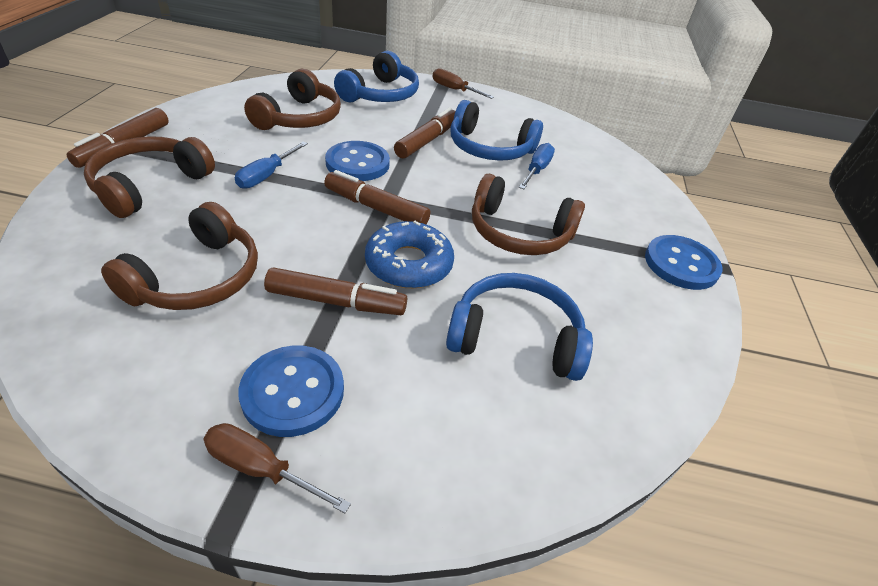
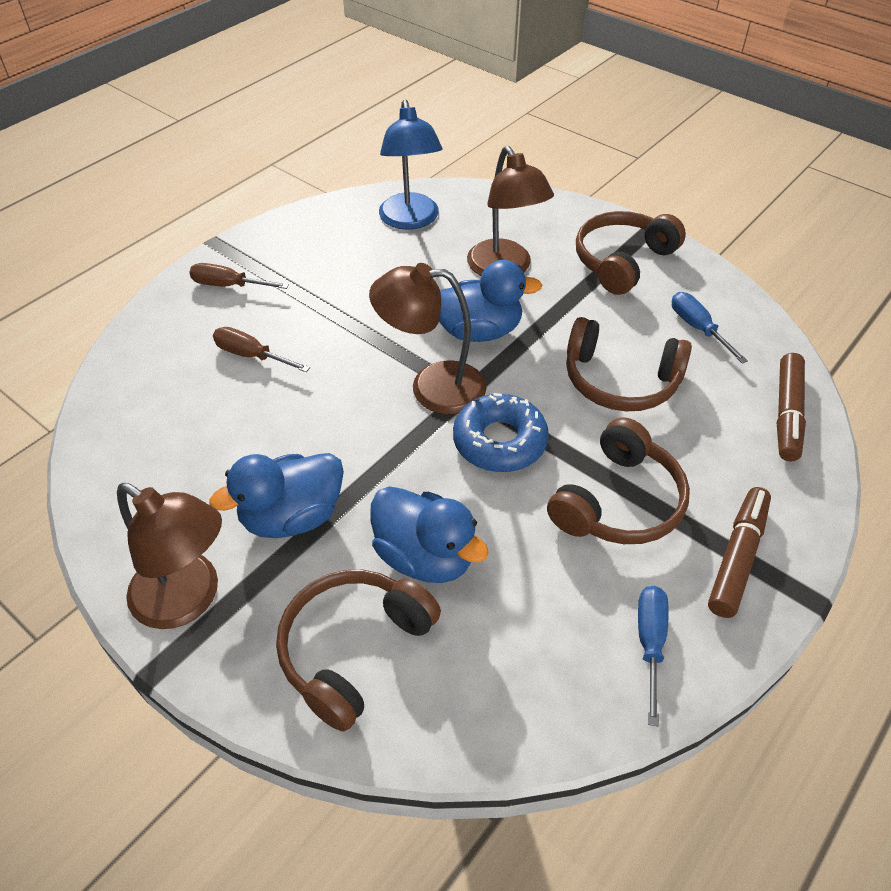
blue button: [238,345,344,437] [325,141,390,181] [645,235,722,290] = 3 -> none = 0
blue duck: none = 0 -> [209,453,344,538] [371,486,489,583] [439,260,542,342] = 3
blue headphones: [334,51,419,102] [446,273,593,381] [451,100,543,161] = 3 -> none = 0
blue lamp: none = 0 -> [379,100,442,230] = 1
brown lamp: none = 0 -> [117,483,222,629] [369,263,486,415] [467,146,554,276] = 3
brown marker: [67,108,169,168] [264,267,407,315] [324,170,430,224] [394,107,455,159] = 4 -> [708,487,771,618] [777,353,806,462] = 2

